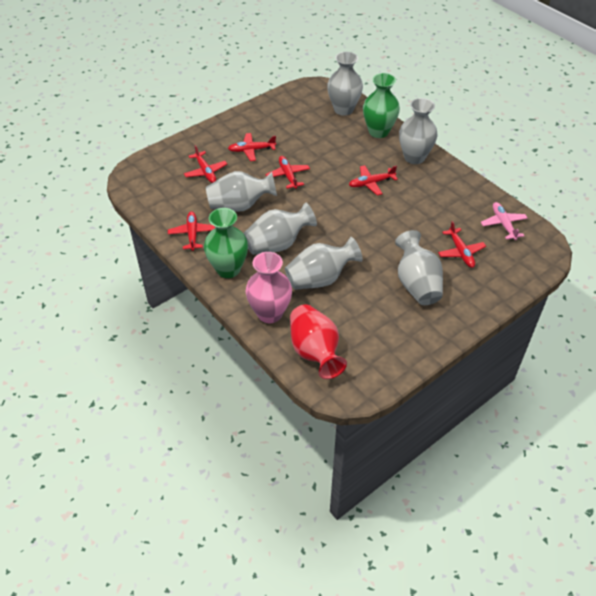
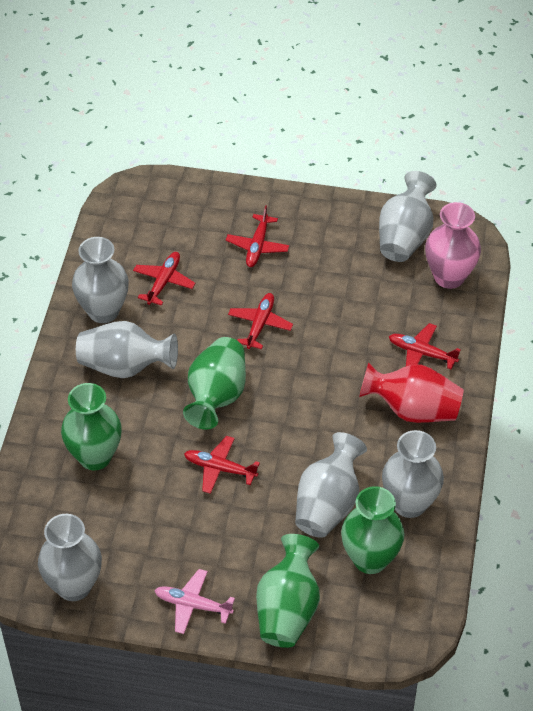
green vase: [204,208,248,278] [363,73,400,138] = 2 -> [61,383,122,470] [183,337,246,430] [256,534,320,648] [341,486,405,574] = 4
red plane: [168,211,216,251] [184,145,227,183] [228,133,276,161] [266,156,310,189] [349,165,398,195] [438,221,486,268] = 6 -> [133,252,196,306] [184,436,260,494] [226,205,289,267] [228,293,293,349] [389,323,461,369] = 5

